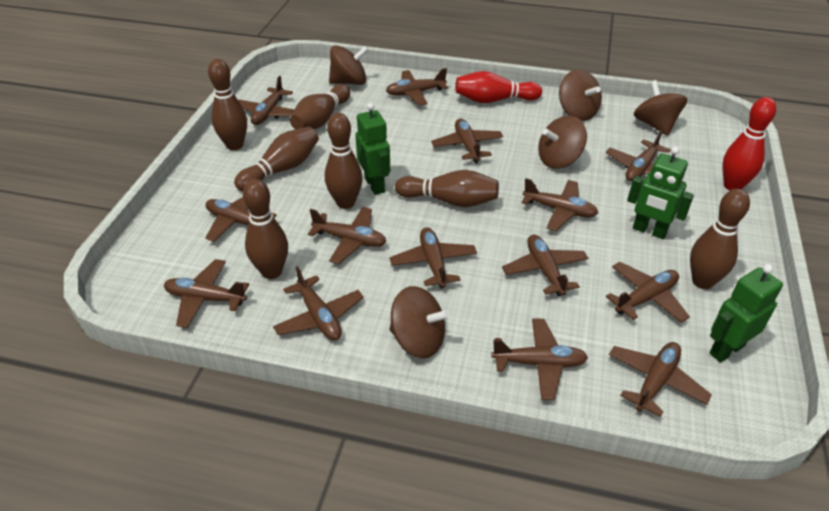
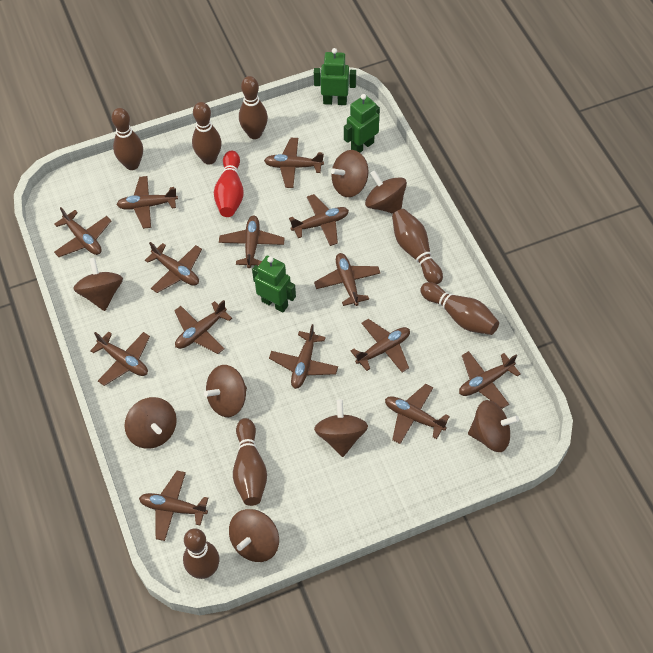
brown spinning top: [329,45,369,85] [390,286,450,358] [538,116,587,169] [559,70,602,121] [634,80,687,136] = 5 -> [73,258,123,311] [125,397,177,449] [204,365,247,417] [229,509,279,562] [314,399,368,457] [331,150,368,197] [365,170,407,214] [468,400,519,452] = 8
red bowling pin: [455,71,542,103] [722,97,776,191] = 2 -> [214,150,244,217] = 1

